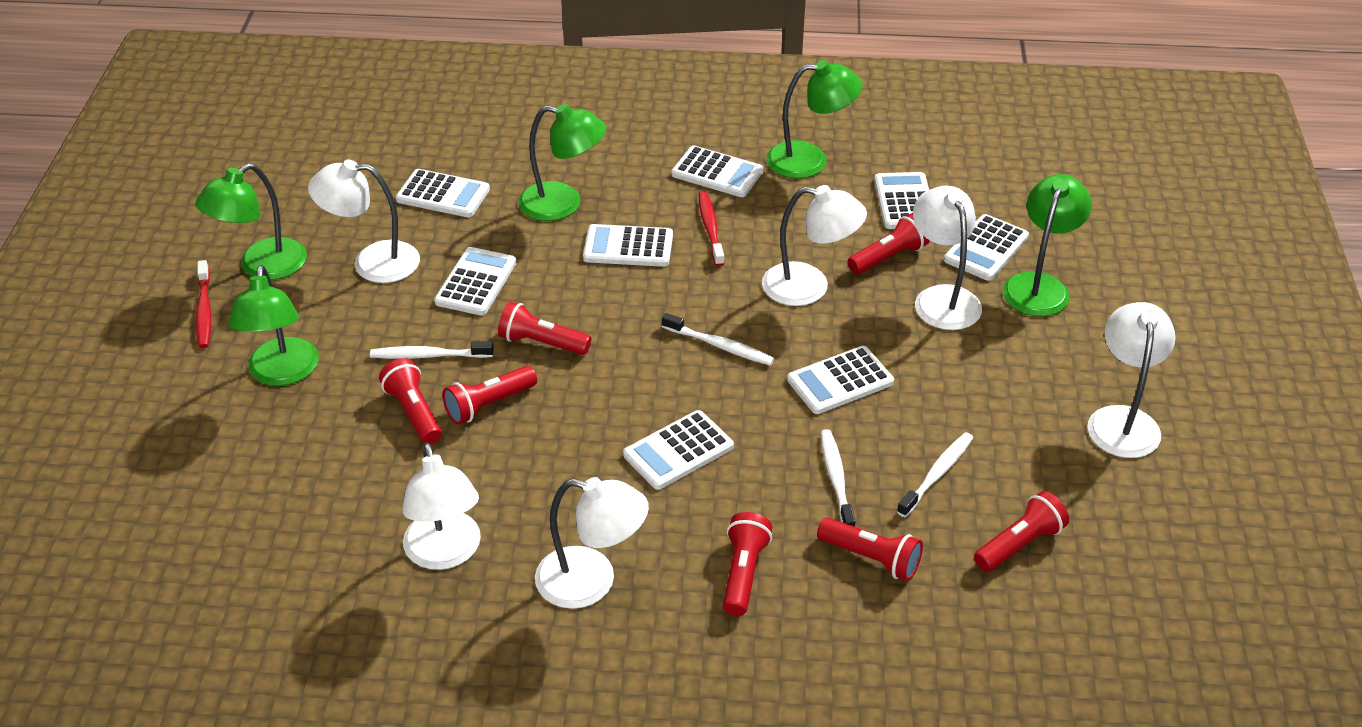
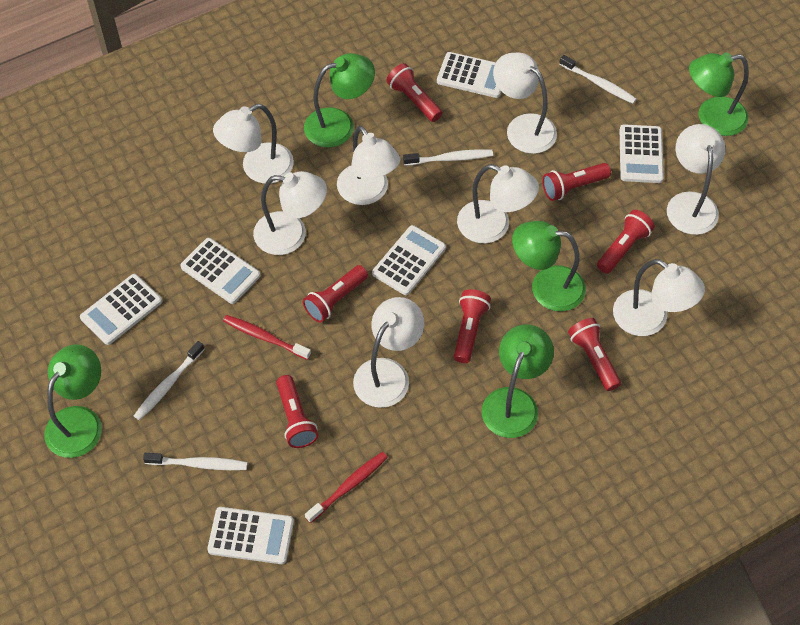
white calculator: [396,169,490,217] [434,247,516,316] [583,224,673,267] [623,410,734,490] [671,146,763,197] [787,346,894,414] [874,172,929,229] [944,214,1029,281] = 8 -> [80,274,162,345] [180,238,260,304] [207,507,294,564] [372,225,446,295] [437,52,501,98] [620,124,664,183] = 6
white lamp: [308,159,420,283] [402,442,481,570] [535,477,649,609] [762,185,867,306] [913,186,982,330] [1087,302,1176,458] = 6 -> [213,104,294,184] [253,171,327,255] [337,125,400,205] [353,297,424,408] [457,164,539,243] [493,52,557,154] [613,259,705,336] [667,124,726,235] = 8

